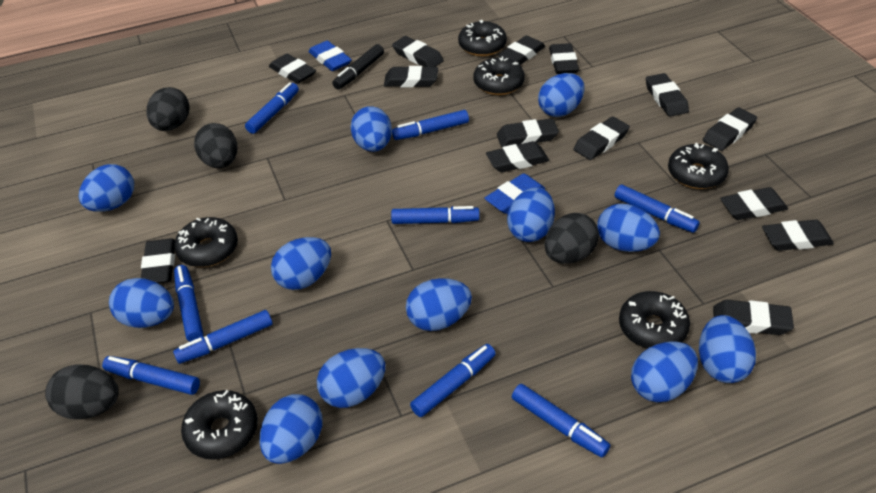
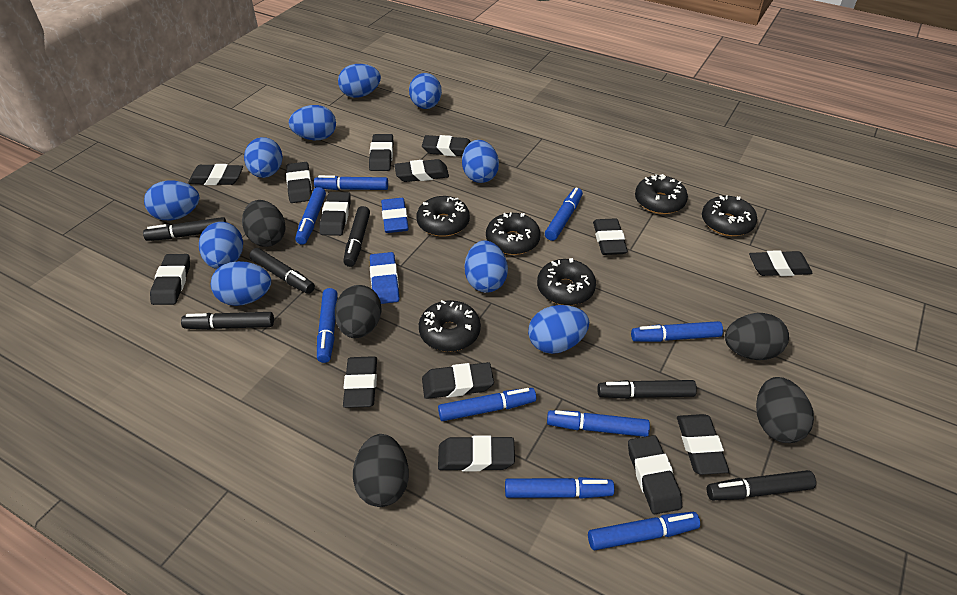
black egg: [45,364,119,419] [146,87,190,131] [194,123,237,168] [545,213,599,264] = 4 -> [242,200,286,247] [335,285,382,338] [353,434,409,507] [725,313,789,360] [756,377,814,443] = 5
black marker: [333,44,384,89] = 1 -> [143,217,226,241] [181,312,274,330] [249,248,315,294] [343,206,370,267] [597,380,697,399] [707,470,816,500] = 6
blue egg: [79,164,134,212] [109,278,174,328] [259,394,323,464] [271,237,331,290] [317,348,385,408] [350,106,392,152] [406,278,472,331] [507,187,555,242] [538,73,584,117] [597,204,660,252] [631,341,698,403] [699,315,756,383] = 12 -> [144,181,199,220] [199,222,243,269] [211,261,271,306] [244,137,283,178] [289,105,336,140] [338,64,381,98] [409,73,442,109] [462,140,499,183] [465,240,508,293] [528,305,589,354] = 10

